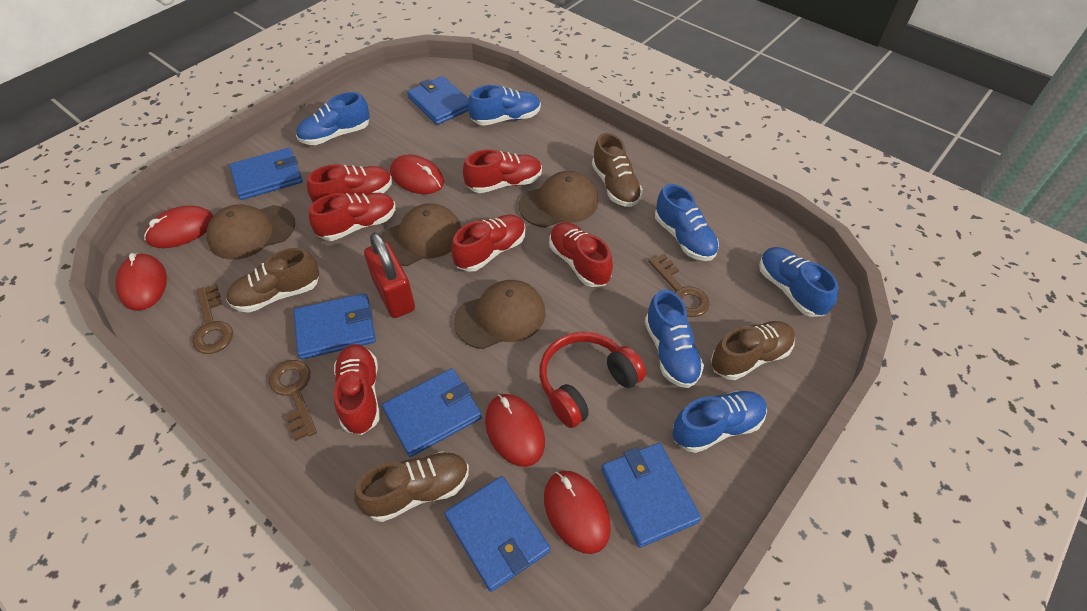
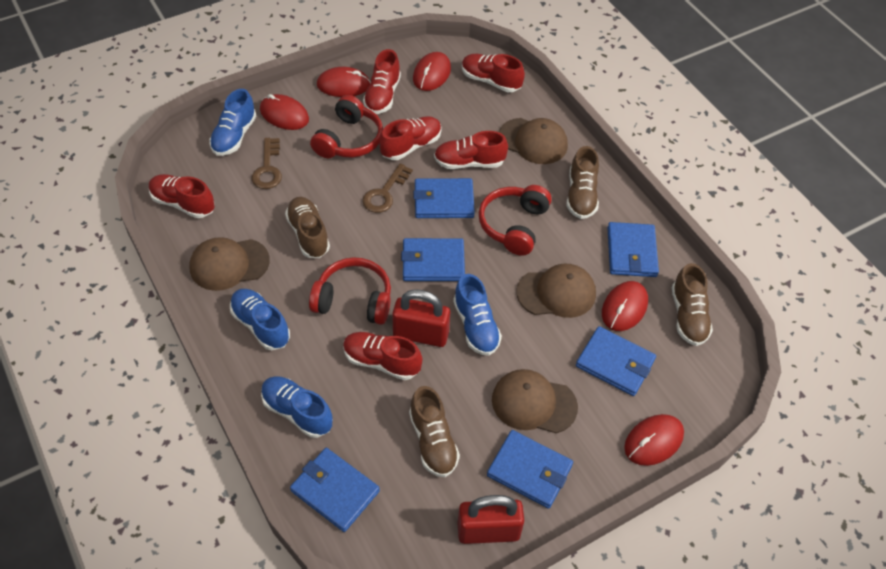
blue shoe: [296,92,370,145] [468,85,541,126] [645,290,704,388] [655,184,719,261] [672,391,767,453] [759,247,839,317] = 6 -> [209,89,256,156] [230,289,290,350] [261,376,333,438] [453,274,502,356] = 4
brown key: [192,284,233,354] [269,360,317,441] [648,254,709,317] = 3 -> [251,138,282,189] [362,163,413,213] = 2
red headphones: [539,332,646,428] = 1 -> [309,257,391,325] [310,95,383,158] [479,185,552,256] = 3
red padlock: [364,232,415,318] = 1 -> [392,289,450,347] [457,495,524,544] = 2

